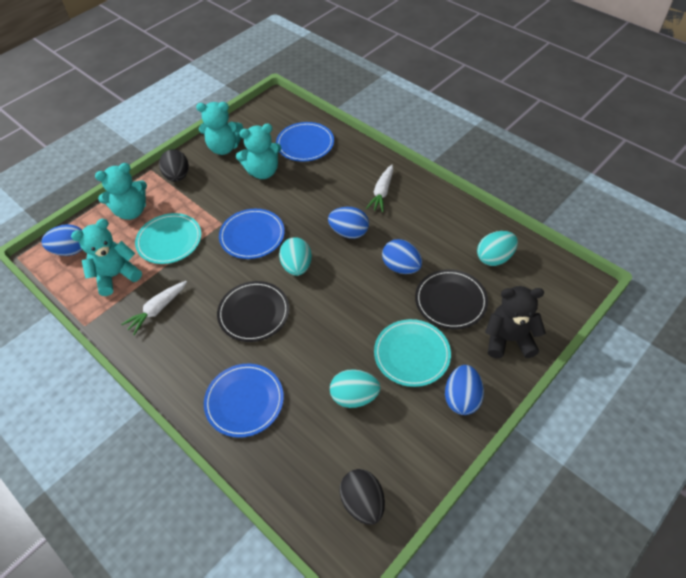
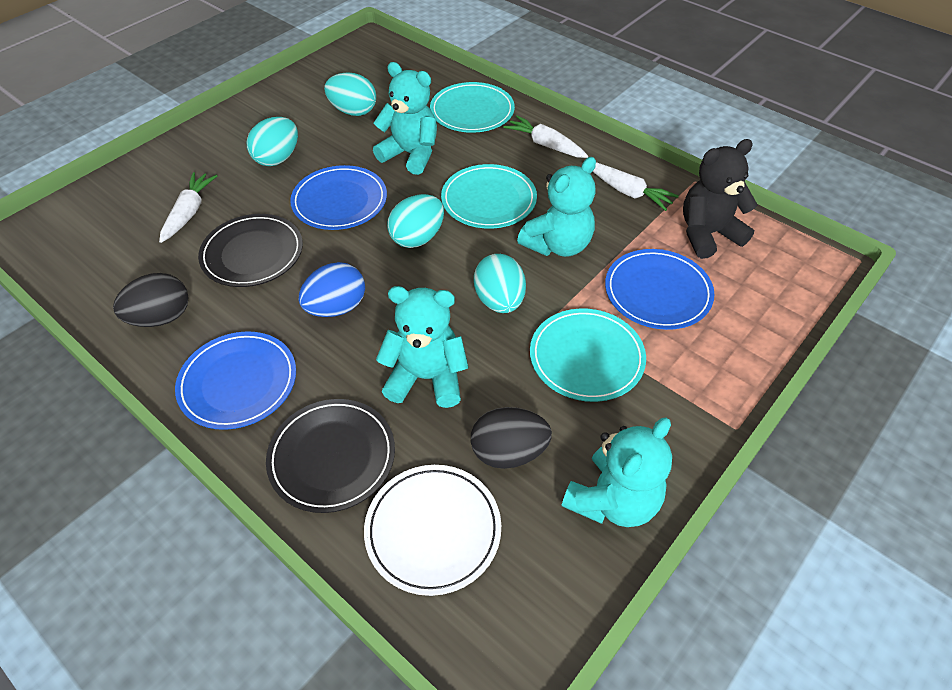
blue egg: [41,224,83,256] [328,207,369,239] [382,239,422,274] [445,365,484,415] = 4 -> [299,262,365,317] = 1
turquoise egg: [279,237,312,276] [330,369,380,408] [477,231,518,266] = 3 -> [246,117,298,166] [324,72,376,116] [387,194,444,248] [474,254,526,313] = 4
turquoise plate: [135,213,201,264] [374,319,451,387] = 2 -> [430,82,515,133] [441,164,537,229] [530,309,646,402] = 3
white carrot: [121,281,187,335] [366,165,393,212] = 2 -> [159,172,217,243] [503,115,588,158] [592,162,679,211] = 3
white plate: none = 0 -> [364,465,501,596] = 1

